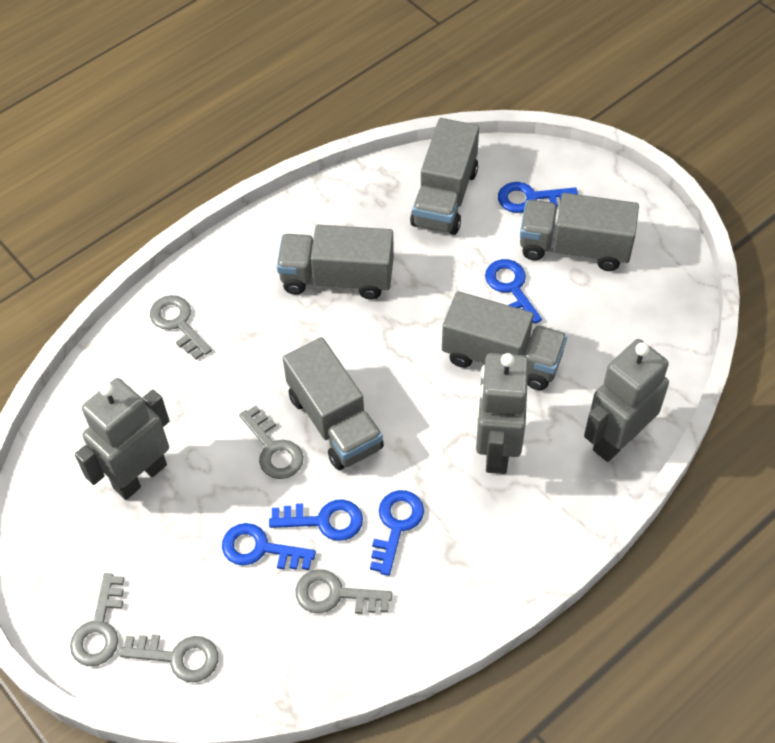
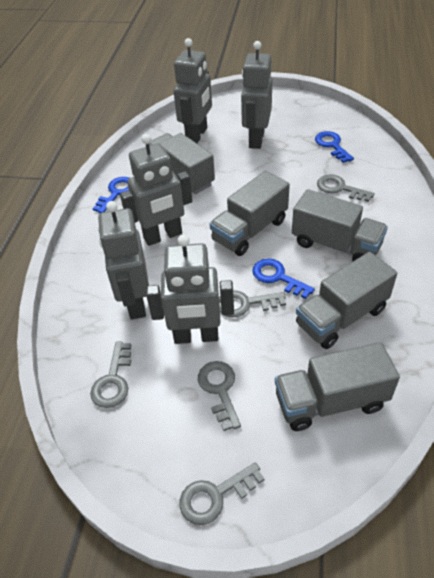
blue key: [222,523,316,570] [269,499,363,541] [370,490,424,576] [485,259,542,324] [498,182,578,213] = 5 -> [92,177,129,213] [252,259,315,299] [315,131,354,163] = 3
grey robot: [75,378,170,500] [476,353,528,474] [584,339,669,462] = 3 -> [98,201,149,319] [120,134,192,246] [146,235,234,344] [174,38,212,143] [241,41,273,149] = 5

